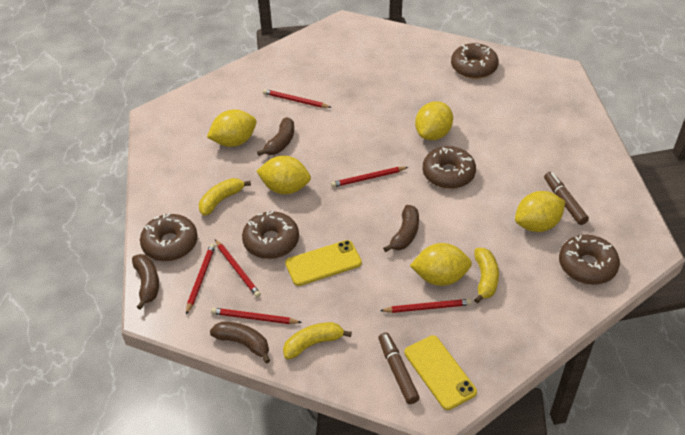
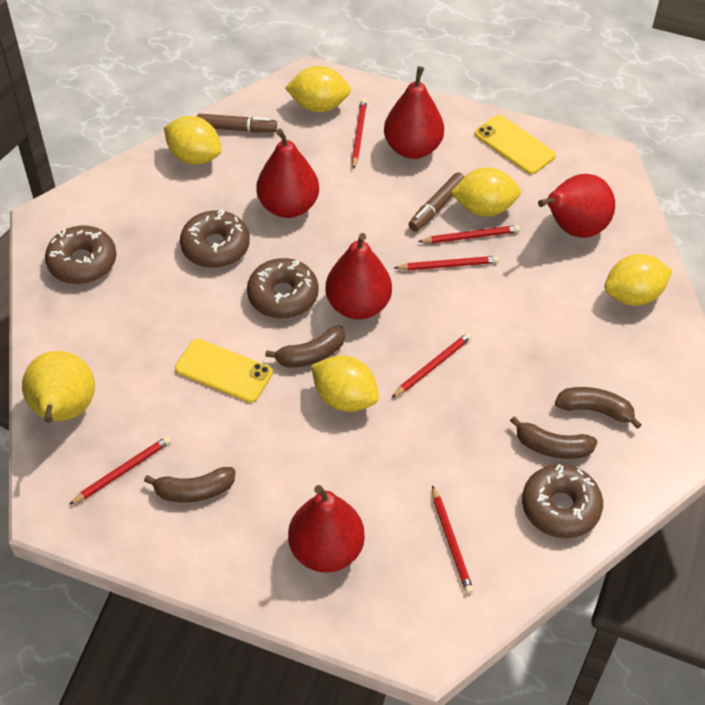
brown donut: [140,213,198,261] [242,211,299,259] [423,146,476,189] [451,43,499,79] [559,235,620,285] = 5 -> [45,226,116,284] [180,209,250,268] [247,258,319,319] [522,464,603,538] = 4
red pear: none = 0 -> [256,129,319,218] [288,485,365,573] [326,233,392,320] [384,66,444,159] [538,174,615,238] = 5
yellow banana: [199,178,251,216] [283,322,352,359] [474,248,499,303] = 3 -> none = 0
yellow pear: none = 0 -> [22,351,95,423] = 1

